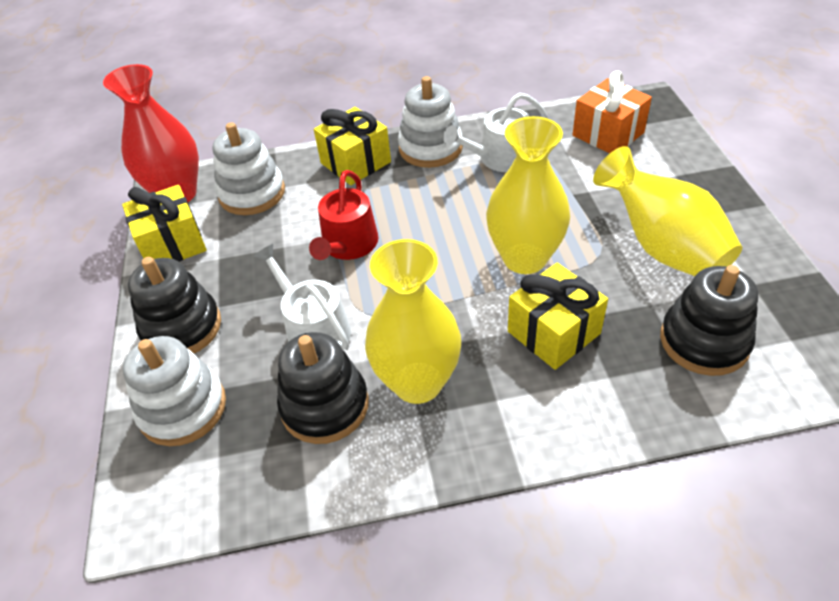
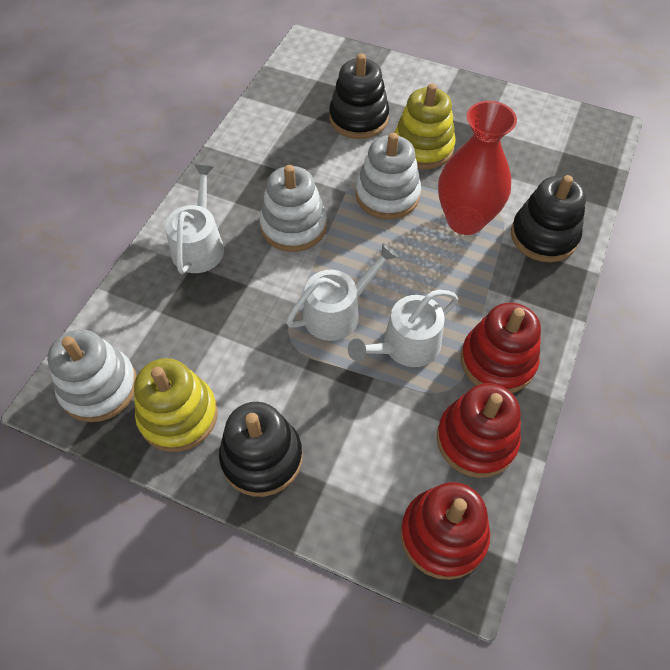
orange gift: [573,71,652,154] = 1 -> none = 0
red stacking toy: none = 0 -> [401,482,490,580] [437,383,521,478] [461,302,541,393] = 3
red watering can: [309,170,378,260] = 1 -> none = 0
white watering can: [254,244,351,350] [443,93,547,172] = 2 -> [165,165,224,274] [286,243,398,341] [348,290,458,367] = 3
yellow gift: [122,185,207,262] [314,107,391,185] [508,263,608,370] = 3 -> none = 0
yellow stacking toy: none = 0 -> [134,358,218,452] [394,83,456,169] = 2
yellow vase: [365,239,461,404] [486,116,570,274] [593,146,742,276] = 3 -> none = 0

